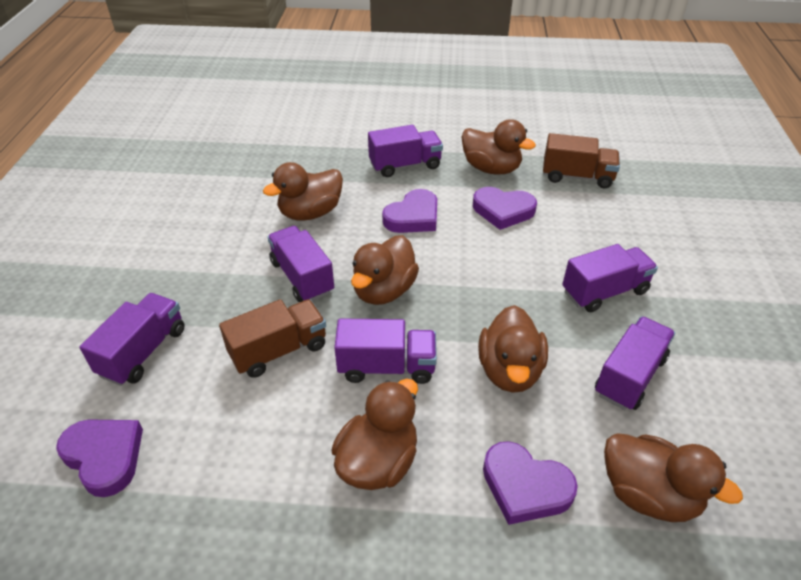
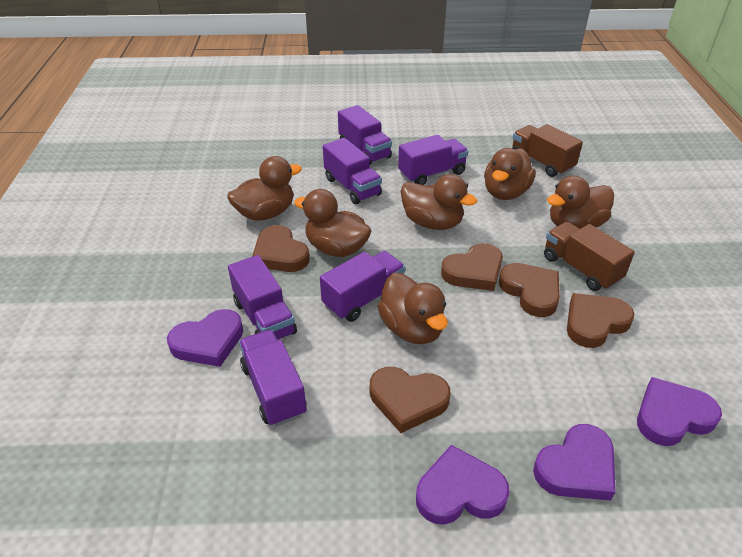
brown heart: none = 0 -> [252,225,309,272] [370,367,451,433] [441,243,503,291] [499,263,560,317] [567,293,635,348] = 5

